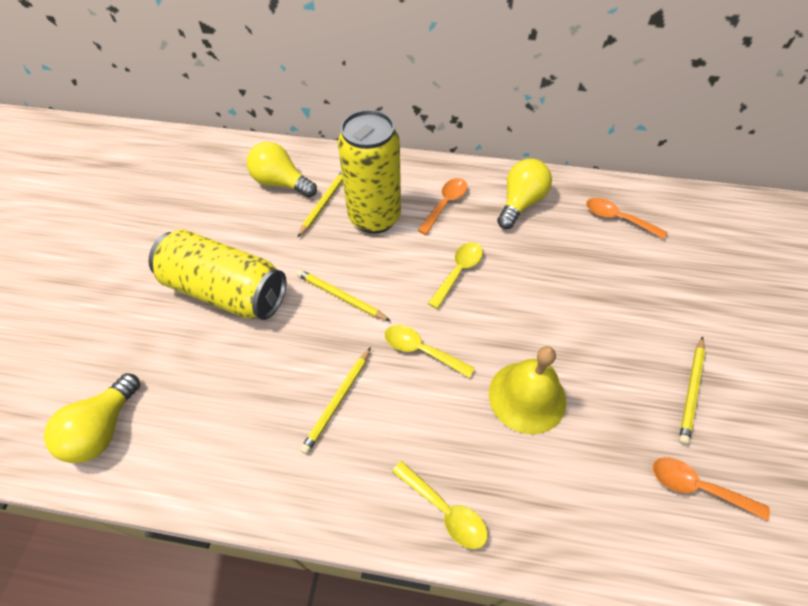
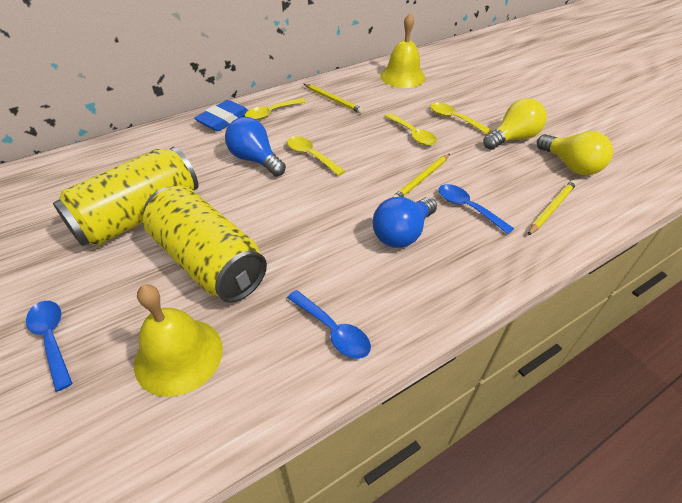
blue eraser: none = 0 -> [194,100,248,131] = 1
blue light bulb: none = 0 -> [225,117,286,176] [373,197,437,248] = 2
blue spoon: none = 0 -> [26,301,73,392] [287,290,371,359] [439,184,514,234] = 3
orange spoon: [417,178,468,235] [586,198,667,239] [653,457,770,521] = 3 -> none = 0
yellow bell: [489,346,566,435] = 1 -> [134,284,223,397] [380,13,426,88] = 2
yellow light bulb: [44,373,140,463] [247,142,317,198] [497,159,552,229] = 3 -> [483,98,547,150] [537,131,613,175] = 2
yellow pencil: [296,269,390,321] [298,171,343,237] [300,347,371,454] [679,337,705,445] = 4 -> [304,84,364,114] [392,154,450,197] [528,180,577,235] = 3
yellow spoon: [385,325,475,378] [392,461,488,549] [428,242,483,309] = 3 -> [245,98,306,120] [287,136,345,176] [384,113,437,146] [430,102,492,134] = 4

